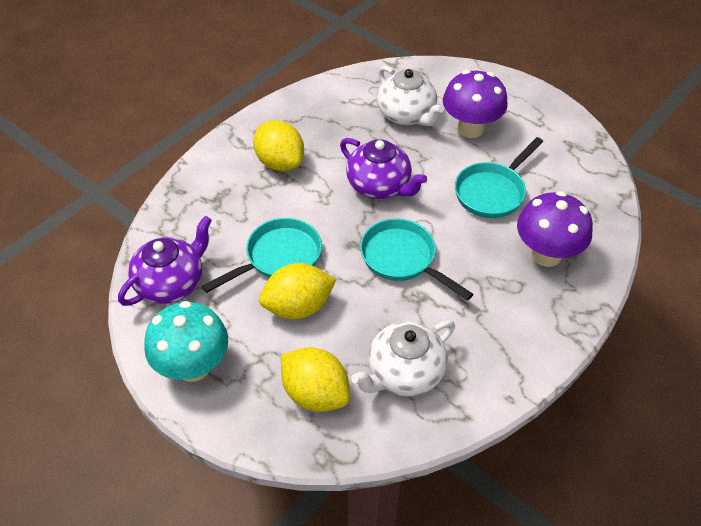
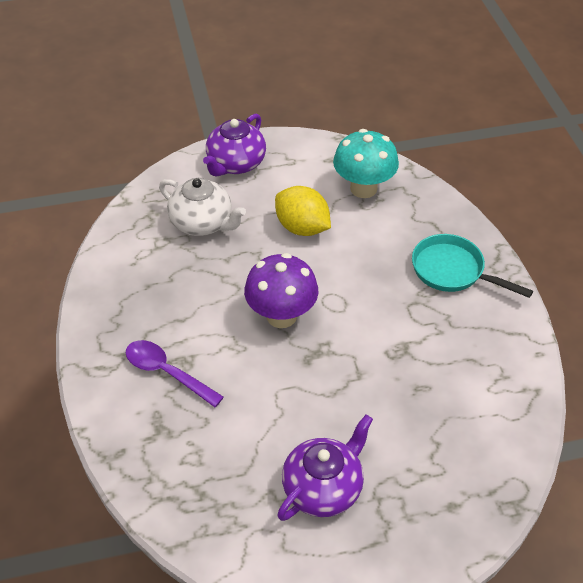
purple mushroom: [443,70,508,138] [517,191,593,267] = 2 -> [244,253,318,328] = 1
purple spoon: none = 0 -> [126,340,224,407] = 1
turquoise pan: [202,218,322,293] [360,219,473,301] [455,137,543,218] = 3 -> [412,234,533,298] = 1
white teapot: [351,320,455,396] [377,66,444,126] = 2 -> [159,178,246,236] = 1
yellow lemon: [253,120,304,171] [259,263,336,319] [281,347,350,412] = 3 -> [275,186,331,236] = 1

